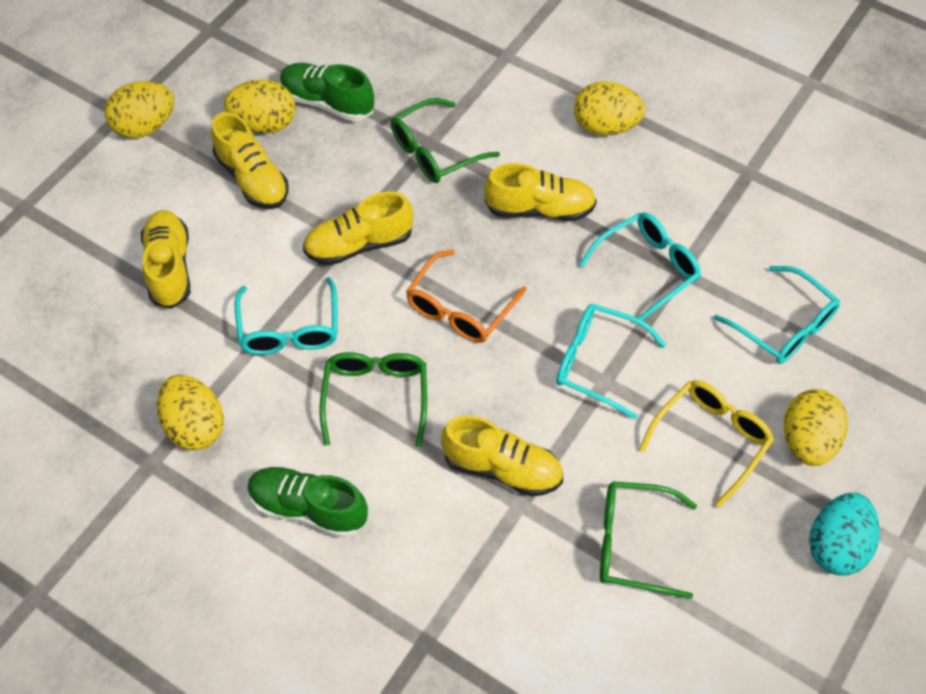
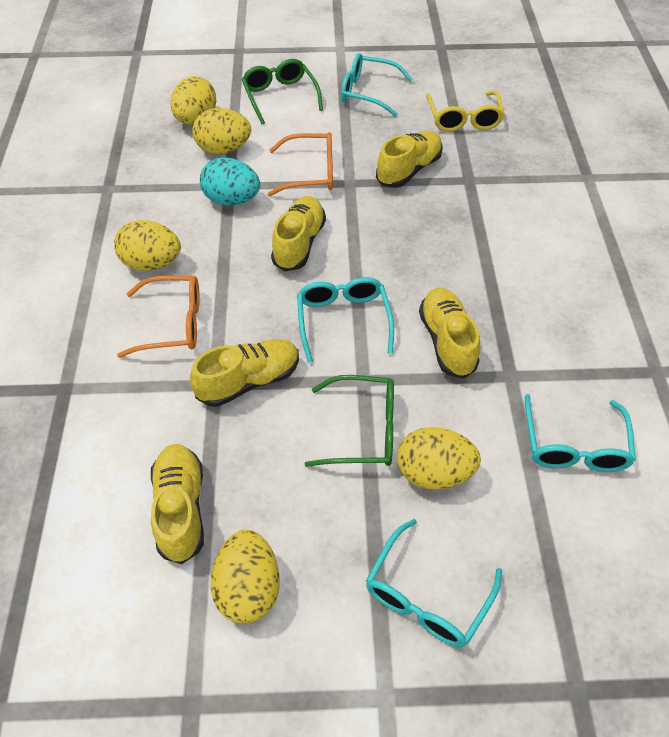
green glasses: [319,352,427,447] [391,98,500,183] [600,481,697,599] = 3 -> [241,59,323,124] [304,375,394,467] = 2
green shoe: [247,467,368,538] [280,63,374,121] = 2 -> none = 0
orange glasses: [406,250,527,343] = 1 -> [117,276,200,358] [267,132,333,196] = 2

